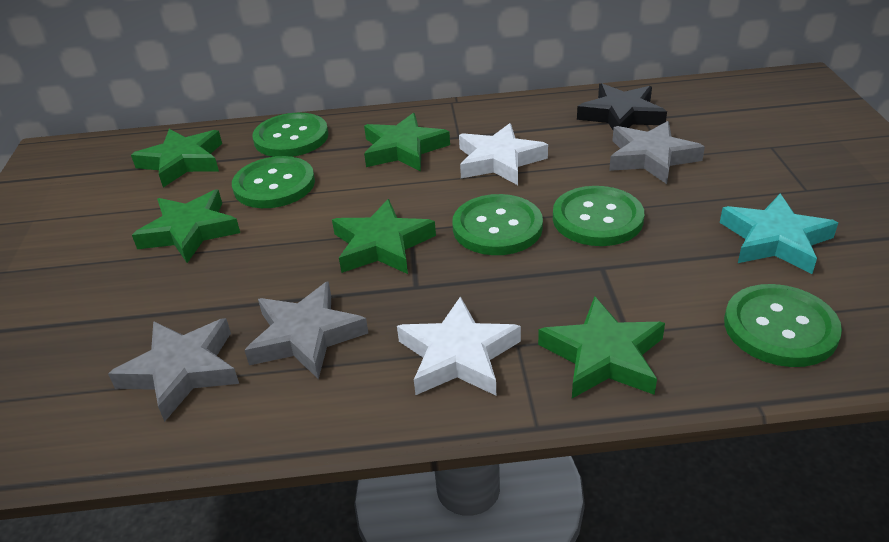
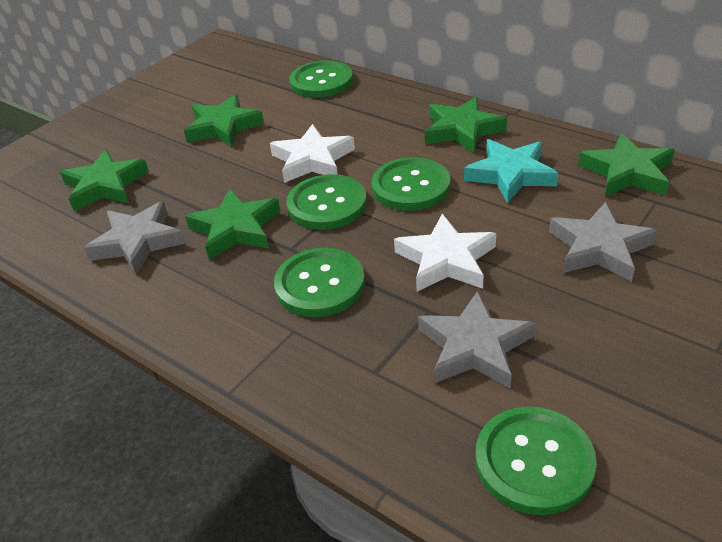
black star: [577,83,667,130] = 1 -> none = 0

